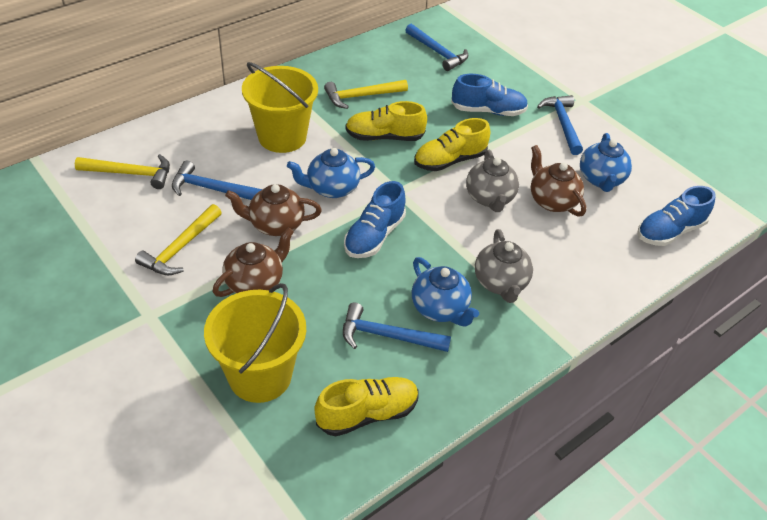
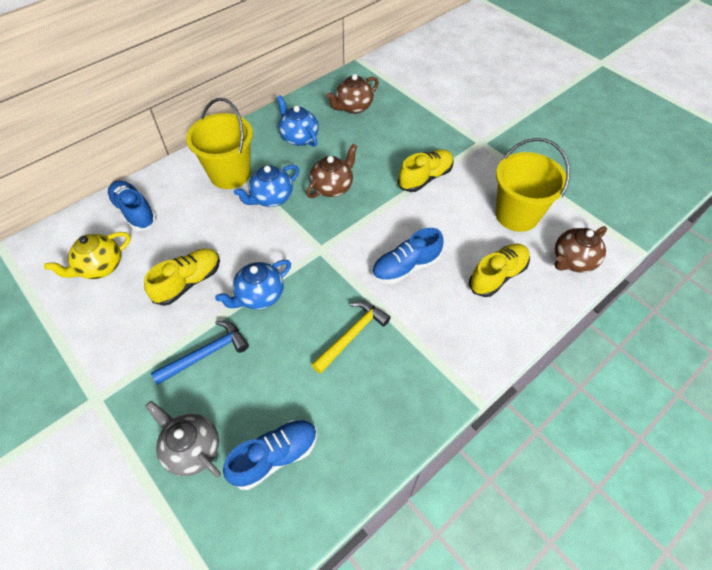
blue hammer: [172,161,263,200] [343,303,451,352] [405,24,468,71] [537,95,583,155] = 4 -> [151,321,249,385] = 1
grey teapot: [466,150,519,212] [475,229,533,303] = 2 -> [146,401,221,478] = 1
yellow hammer: [75,154,170,189] [135,204,222,276] [324,80,408,109] = 3 -> [311,301,391,374] = 1
yellow teapot: none = 0 -> [44,232,131,279] = 1

